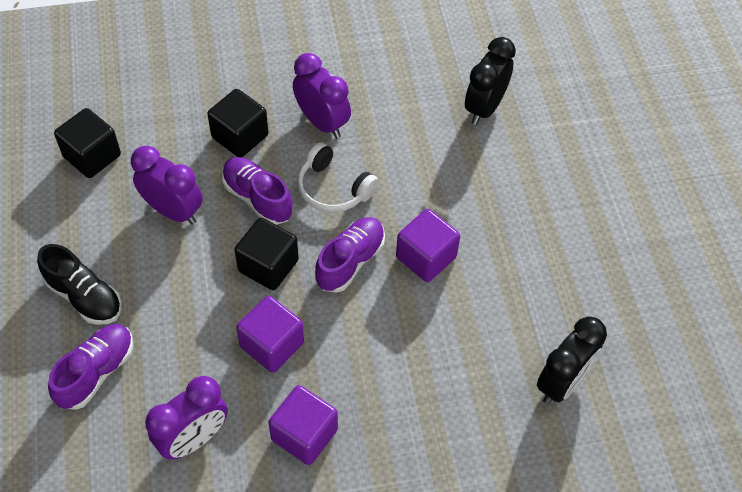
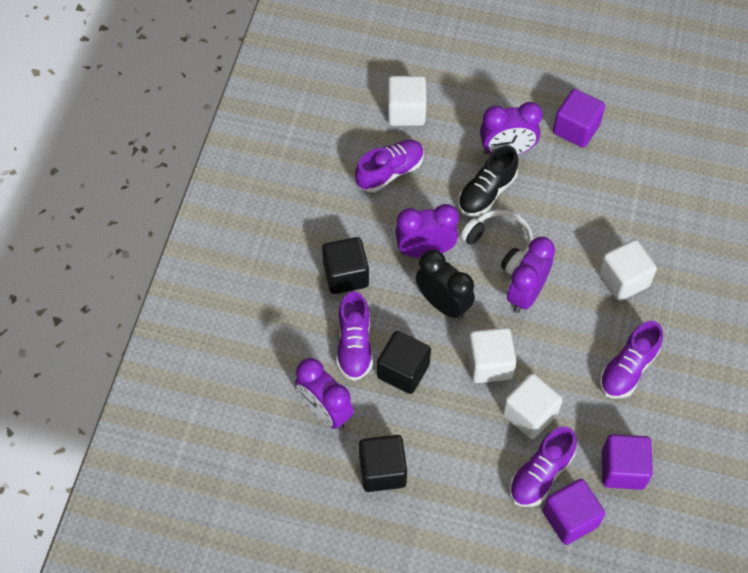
black clock: [465,37,516,125] [537,317,607,404] = 2 -> [416,250,475,320] = 1
purple clock: [131,146,203,225] [145,376,228,460] [293,53,351,138] = 3 -> [295,358,354,429] [395,204,459,258] [480,102,542,155] [507,237,555,313] = 4
purple shoe: [48,324,133,410] [222,157,293,225] [315,217,385,293] = 3 -> [337,291,373,381] [355,140,424,192] [509,427,577,507] [599,321,663,398] = 4
white cube: none = 0 -> [388,76,427,126] [467,327,516,383] [502,373,563,439] [598,240,657,301] = 4

